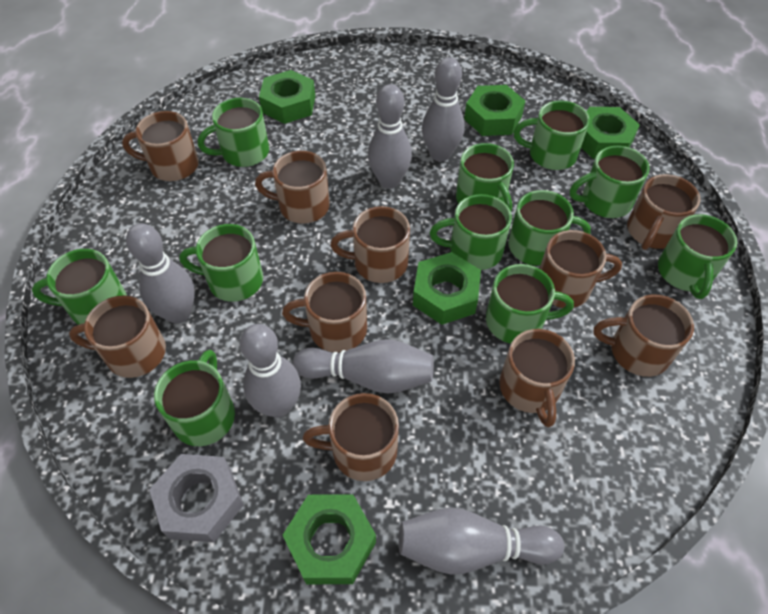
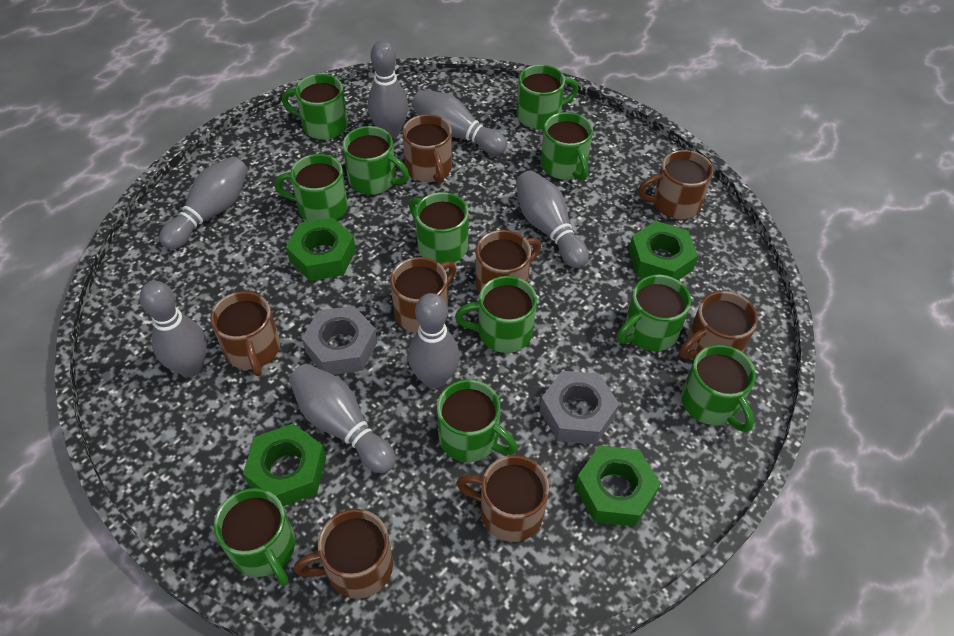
brown mug: [69,295,166,378] [122,111,199,181] [255,151,330,223] [282,272,367,353] [303,393,399,481] [330,206,410,283] [499,329,575,427] [539,230,622,308] [594,294,694,377] [627,174,700,250] = 10 -> [210,291,280,376] [294,509,393,599] [390,257,456,333] [402,115,452,184] [456,455,549,542] [475,230,541,294] [638,150,713,219] [679,291,758,359] = 8
green nut: [259,70,315,124] [283,494,376,584] [413,252,481,325] [464,85,525,136] [581,107,640,159] = 5 -> [243,424,326,506] [286,217,356,281] [575,445,660,526] [629,221,698,280] = 4
grey bowling pin: [126,223,195,324] [240,324,301,418] [293,339,434,394] [368,84,412,188] [399,507,564,575] [422,57,465,162] = 6 -> [139,281,207,377] [159,156,248,250] [289,364,396,473] [368,40,408,138] [408,293,459,388] [412,90,507,155] [516,170,589,268] = 7
grey nut: [149,454,244,542] = 1 -> [302,306,377,375] [540,371,619,444] = 2

